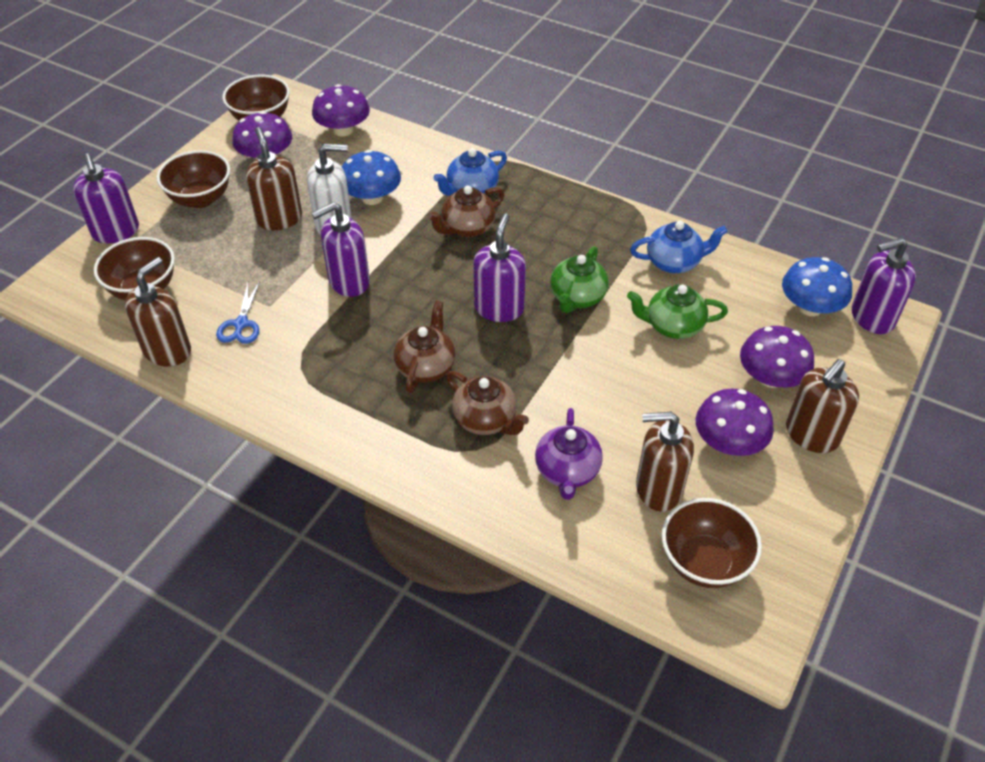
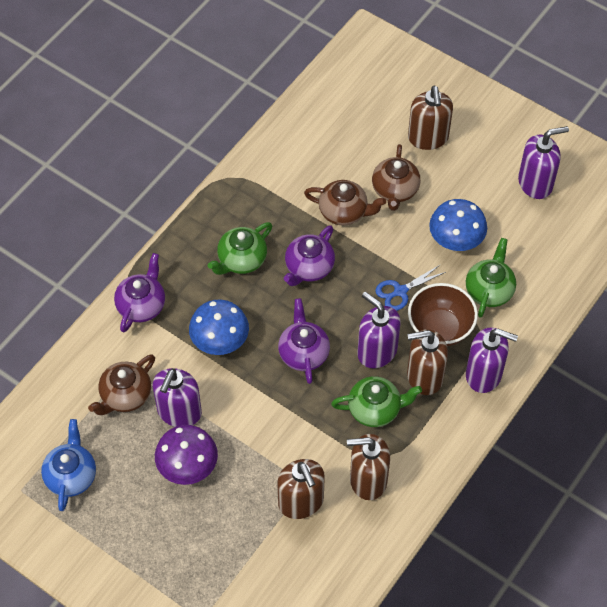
blue teapot: [433,148,507,196] [630,221,728,273] = 2 -> [41,419,96,511] = 1
brown bowl: [94,237,175,300] [157,150,230,208] [223,75,290,121] [662,498,762,588] = 4 -> [408,283,478,346] = 1
green teapot: [550,246,608,313] [627,284,728,339] = 2 -> [208,222,272,275] [331,376,422,427] [466,238,516,318] = 3
purple mushroom: [232,111,292,160] [312,84,370,136] [696,389,774,456] [740,326,814,388] = 4 -> [155,425,218,485] = 1
purple teapot: [535,408,603,500] = 1 -> [114,253,165,332] [278,298,330,384] [284,225,335,286] = 3
white soap dispenser: [307,144,352,235] = 1 -> none = 0

